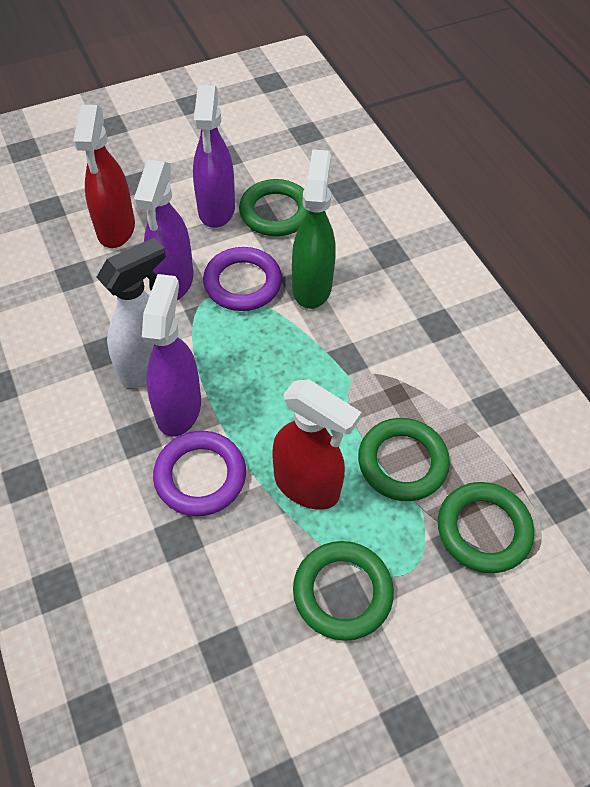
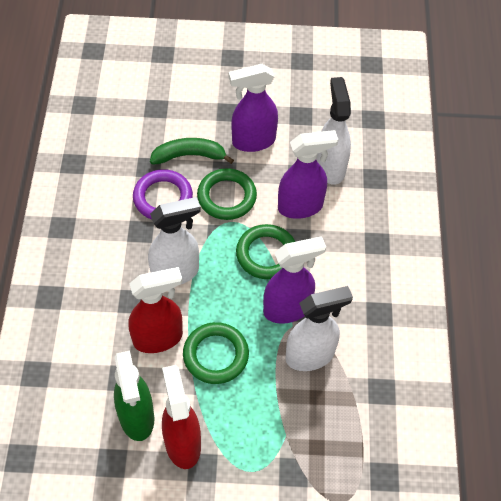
green banana: none = 0 -> [150,138,234,165] = 1
green ring: [239,179,307,236] [293,541,394,641] [358,418,450,501] [438,482,534,573] = 4 -> [183,322,249,384] [197,168,257,220] [236,224,295,279] = 3
purple ring: [153,431,246,516] [203,247,282,311] = 2 -> [133,169,193,219] = 1
white spray bottle: [96,238,166,388] = 1 -> [148,197,201,285] [286,286,353,371] [317,77,351,185] = 3

